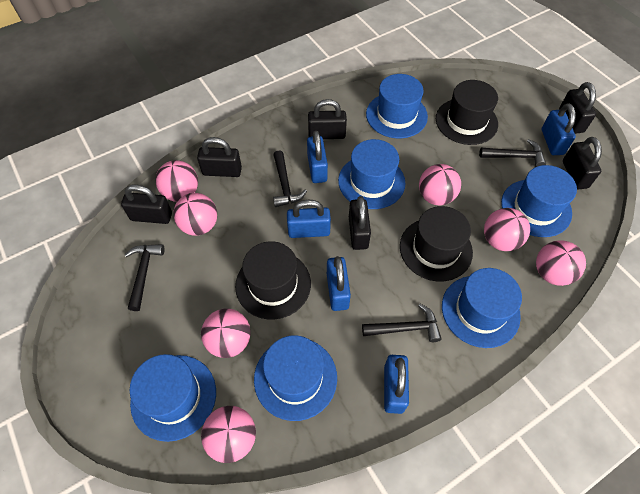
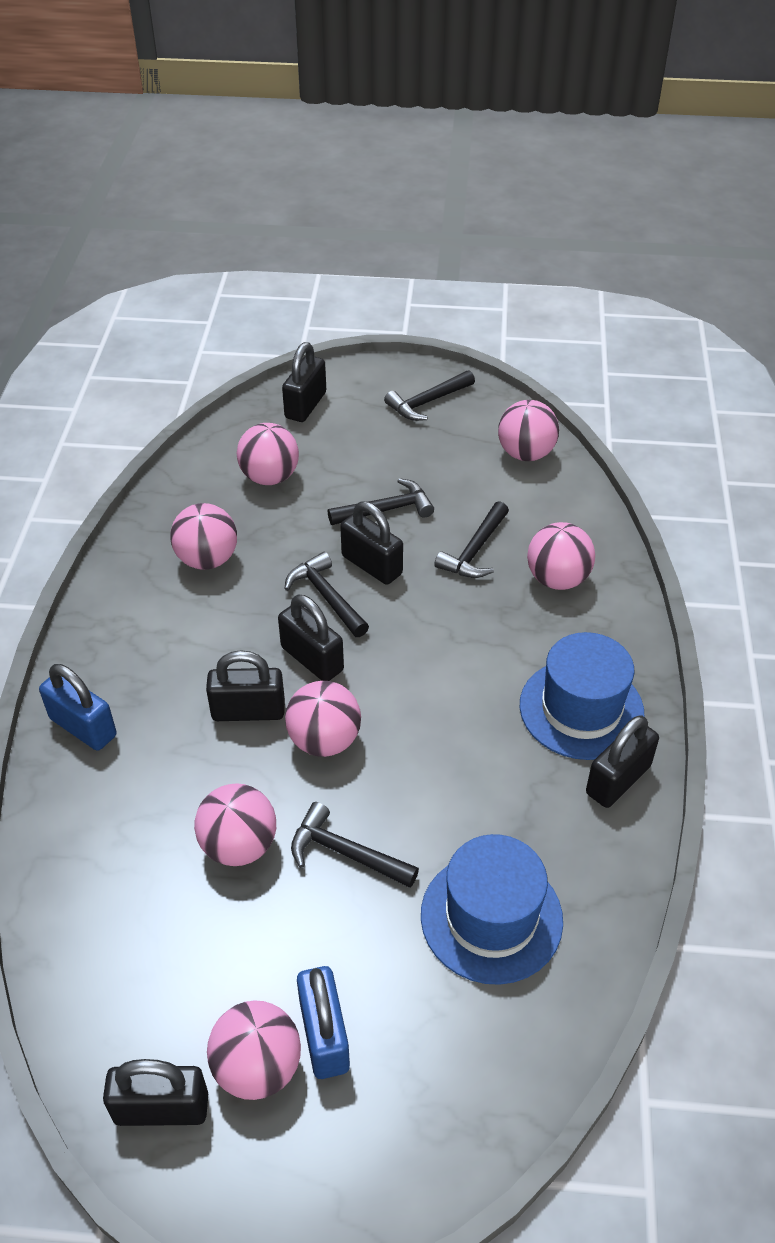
black hammer: [125,244,165,311] [273,150,307,207] [362,304,442,342] [479,139,546,167] = 4 -> [284,552,369,637] [291,802,419,888] [328,478,434,525] [384,370,475,421] [434,501,509,578] = 5
black hat: [235,241,311,319] [400,206,473,281] [436,80,498,145] = 3 -> none = 0
blue hat: [130,354,216,442] [254,335,337,421] [338,139,406,209] [366,74,428,138] [442,268,522,348] [501,165,577,237] = 6 -> [421,834,563,985] [520,632,644,760] = 2
blue padlock: [287,200,331,238] [307,131,328,183] [327,256,351,311] [384,355,409,414] [542,103,576,155] = 5 -> [39,664,117,751] [297,966,350,1079] = 2

